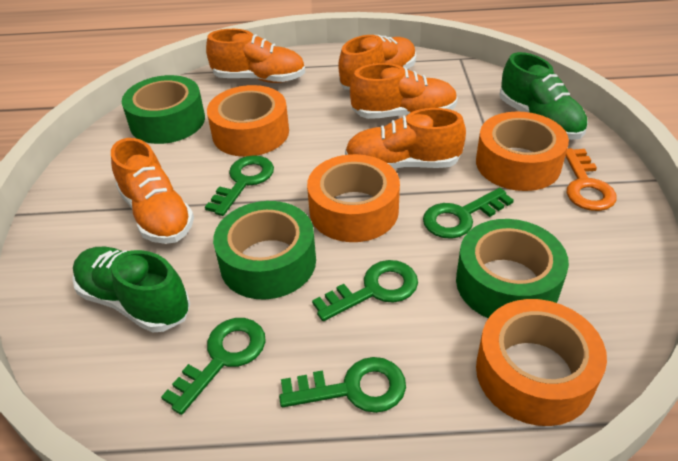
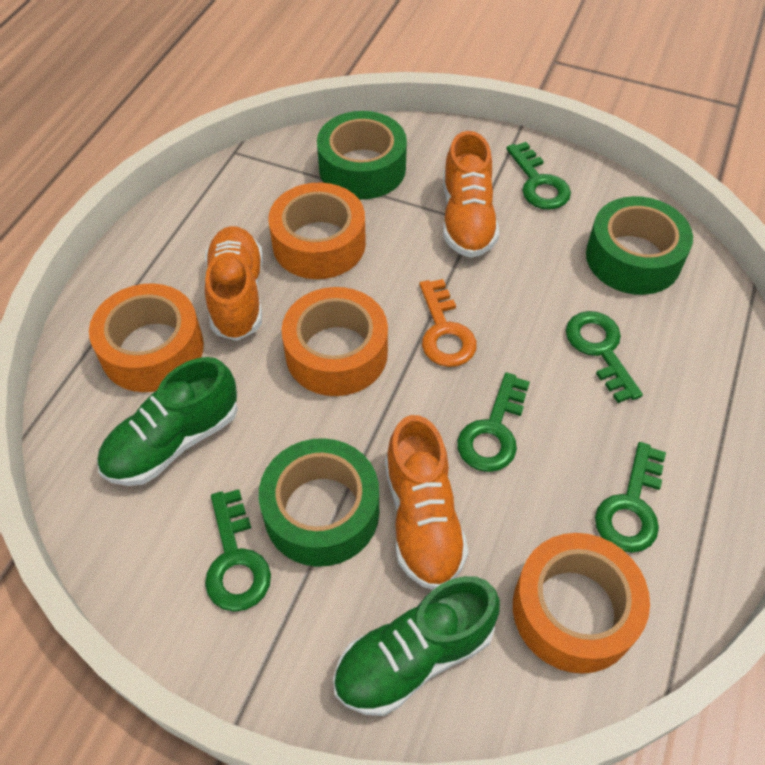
orange shoe: [111,138,194,244] [206,29,305,83] [338,35,416,90] [345,108,466,168] [350,63,458,119] = 5 -> [205,226,263,341] [385,415,469,590] [443,131,499,258] = 3

